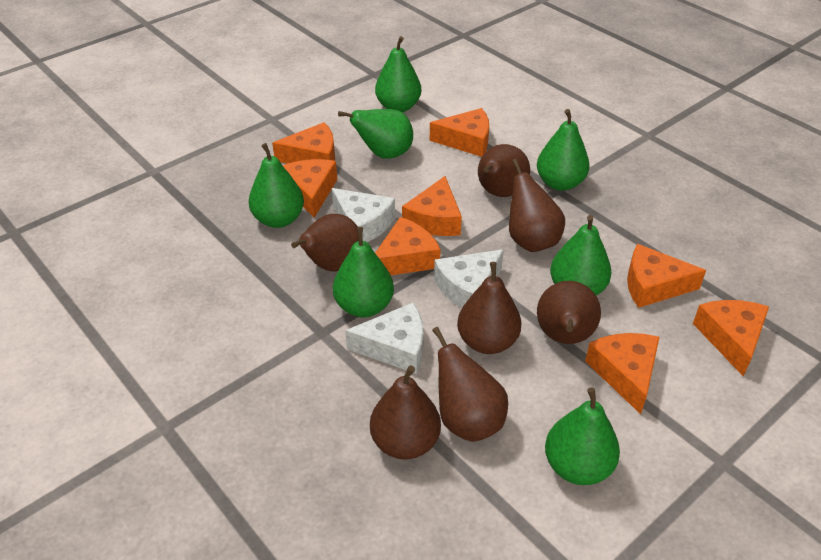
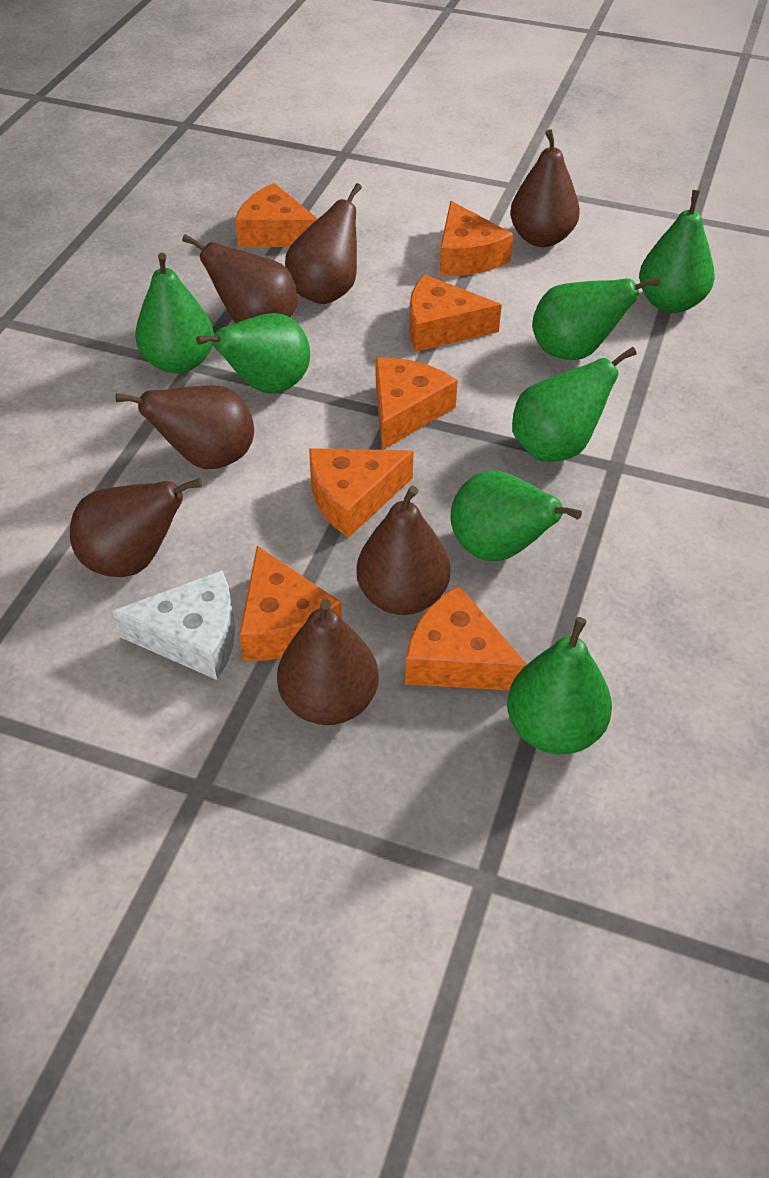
orange cheese: [272,122,335,164] [282,159,337,218] [375,217,441,275] [402,176,462,236] [430,108,489,157] [585,333,660,414] [627,244,706,308] [693,300,769,376] = 8 -> [235,183,318,247] [239,546,342,661] [309,448,414,538] [375,358,458,450] [405,586,527,690] [409,274,502,352] [439,201,513,276] = 7
white cheese: [332,188,395,242] [345,303,424,374] [434,249,504,308] = 3 -> [112,570,235,680] = 1

